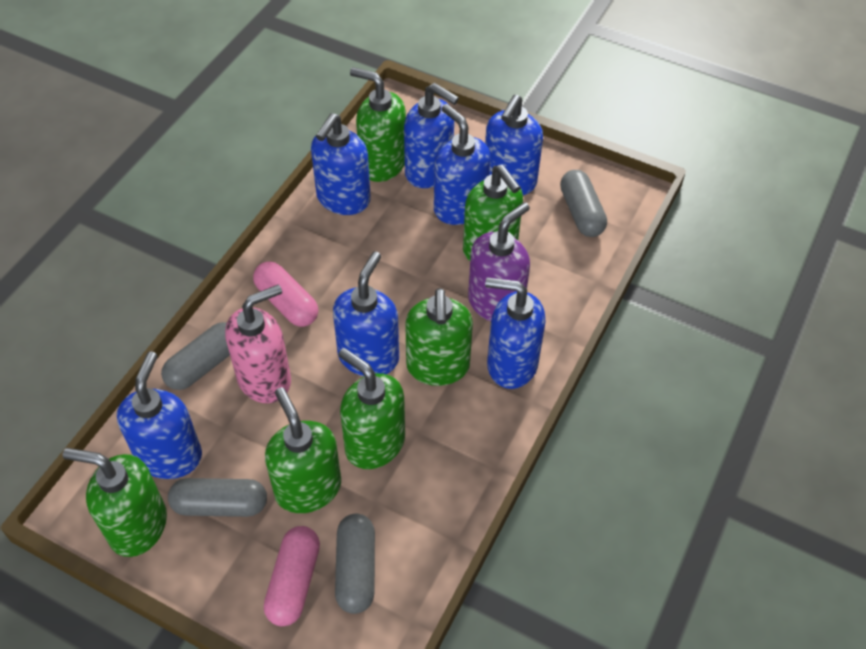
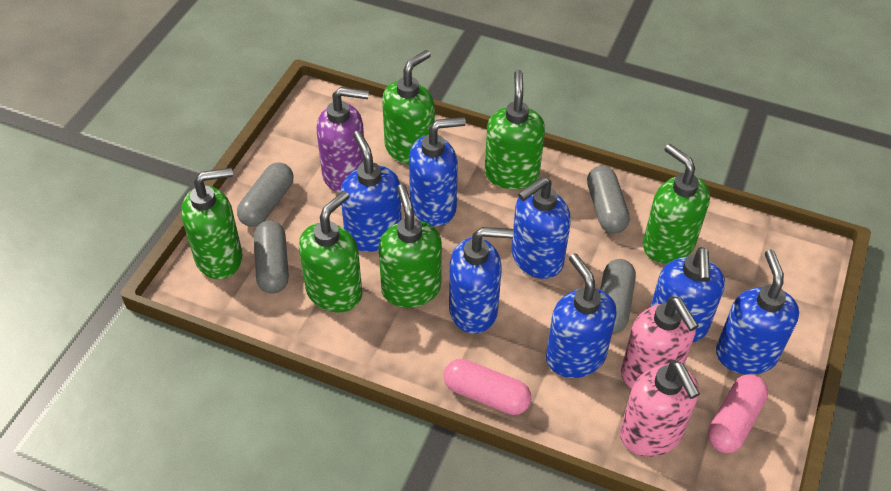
pink soap dispenser: [225,284,291,403] = 1 -> [620,361,700,457] [621,296,699,389] = 2

